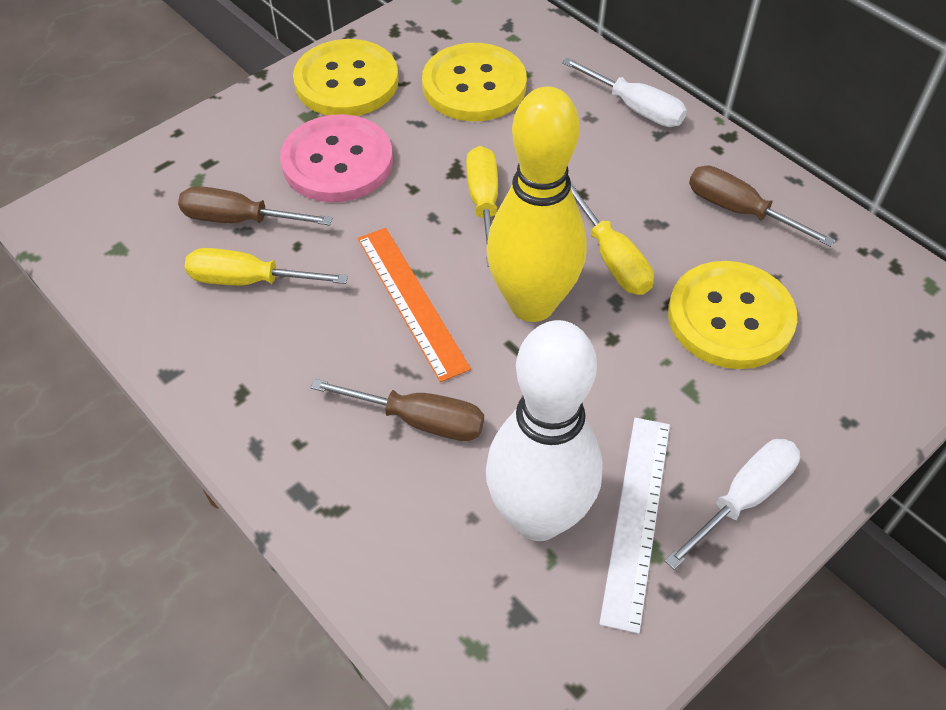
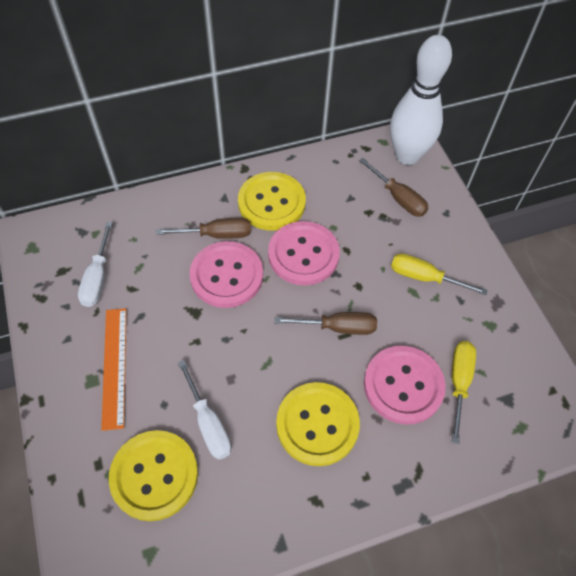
pink button: [280,114,393,202] = 1 -> [189,241,263,308] [268,221,340,285] [364,346,446,425] = 3
white ruler: [599,418,670,634] = 1 -> none = 0
yellow bowling pin: [487,86,587,322] = 1 -> none = 0
yellow screwdriver: [185,248,348,285] [466,146,498,267] [570,180,654,295] = 3 -> [391,253,488,295] [452,341,476,444] = 2

